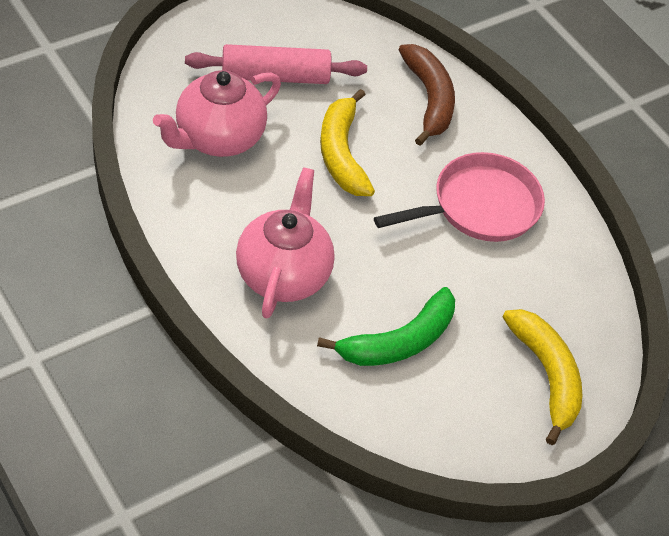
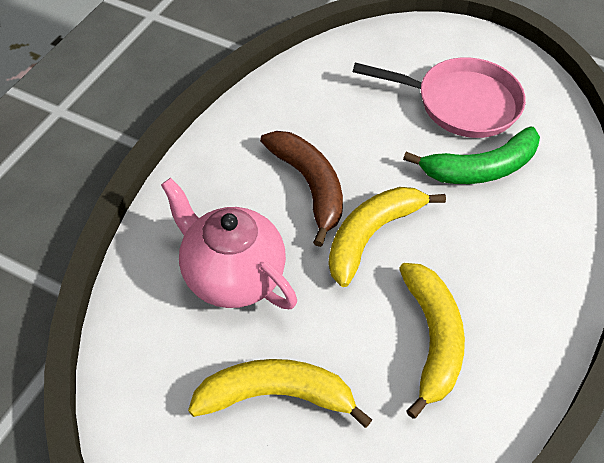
pink rolling pin: [185,44,367,84] = 1 -> none = 0
pink teapot: [153,70,281,157] [236,167,335,318] = 2 -> [161,178,297,309] = 1
yellow banana: [320,89,375,196] [503,309,583,445] = 2 -> [188,359,372,428] [328,187,446,287] [399,263,465,419] = 3

